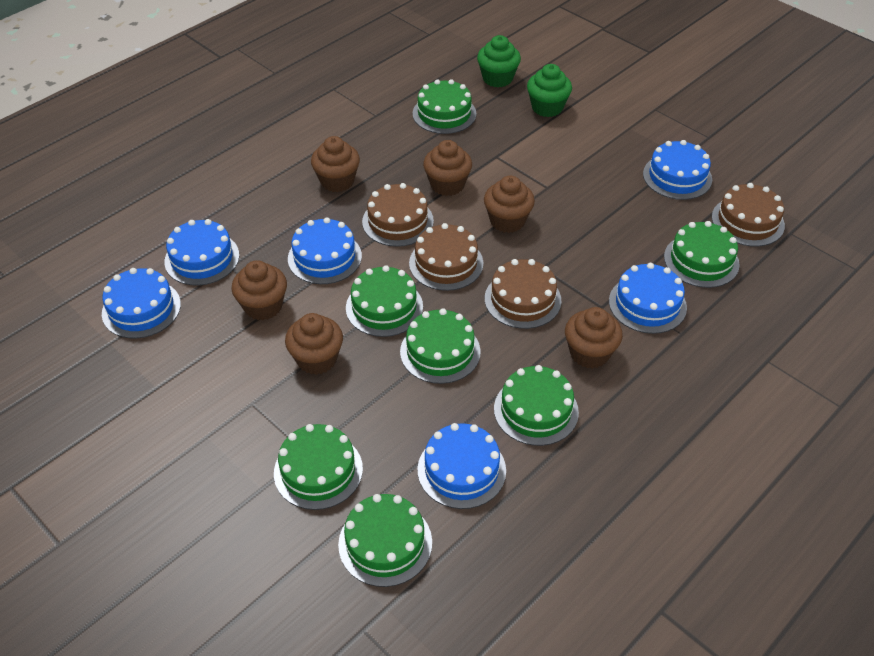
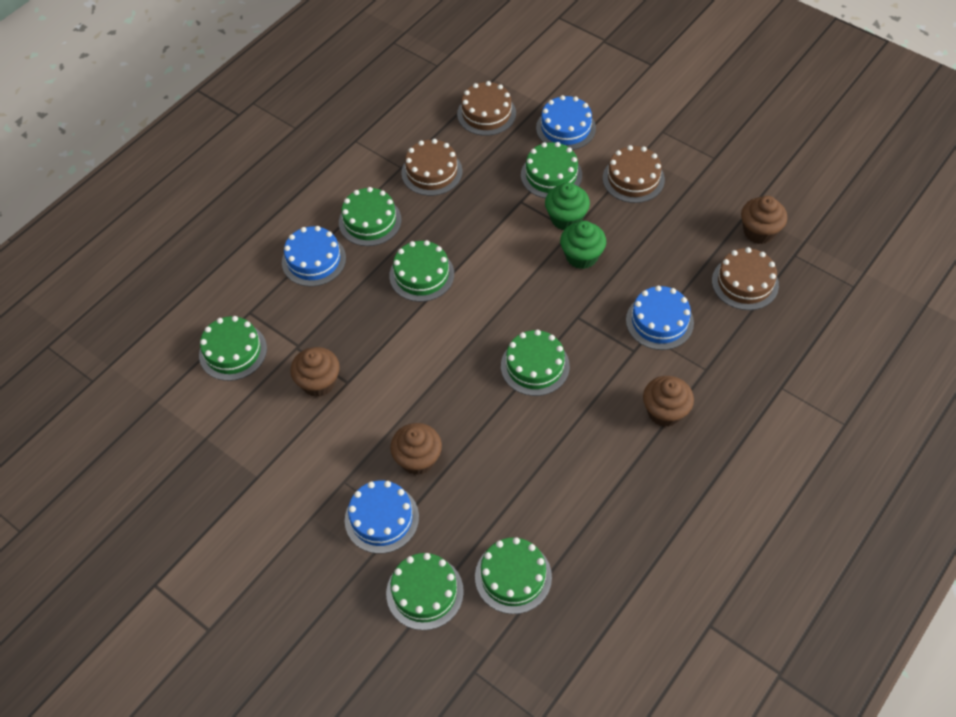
blue cake: [102,268,181,338] [164,219,239,286] [288,217,362,284] [418,423,506,509] [609,263,687,334] [643,140,712,200] = 6 -> [282,226,346,286] [345,480,419,554] [536,95,596,150] [626,286,694,350] = 4
brown cupcake: [231,260,287,320] [285,313,343,375] [311,136,360,192] [423,140,472,196] [484,176,535,233] [565,307,623,369] = 6 -> [290,347,340,397] [390,423,442,475] [643,376,694,427] [741,196,787,244] = 4

